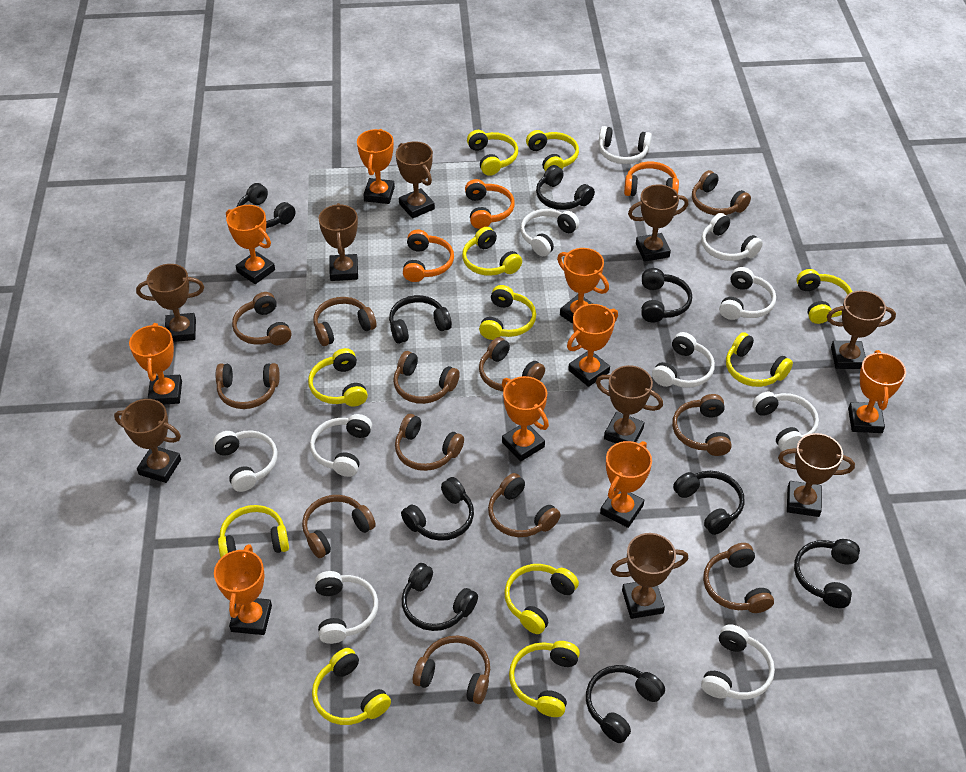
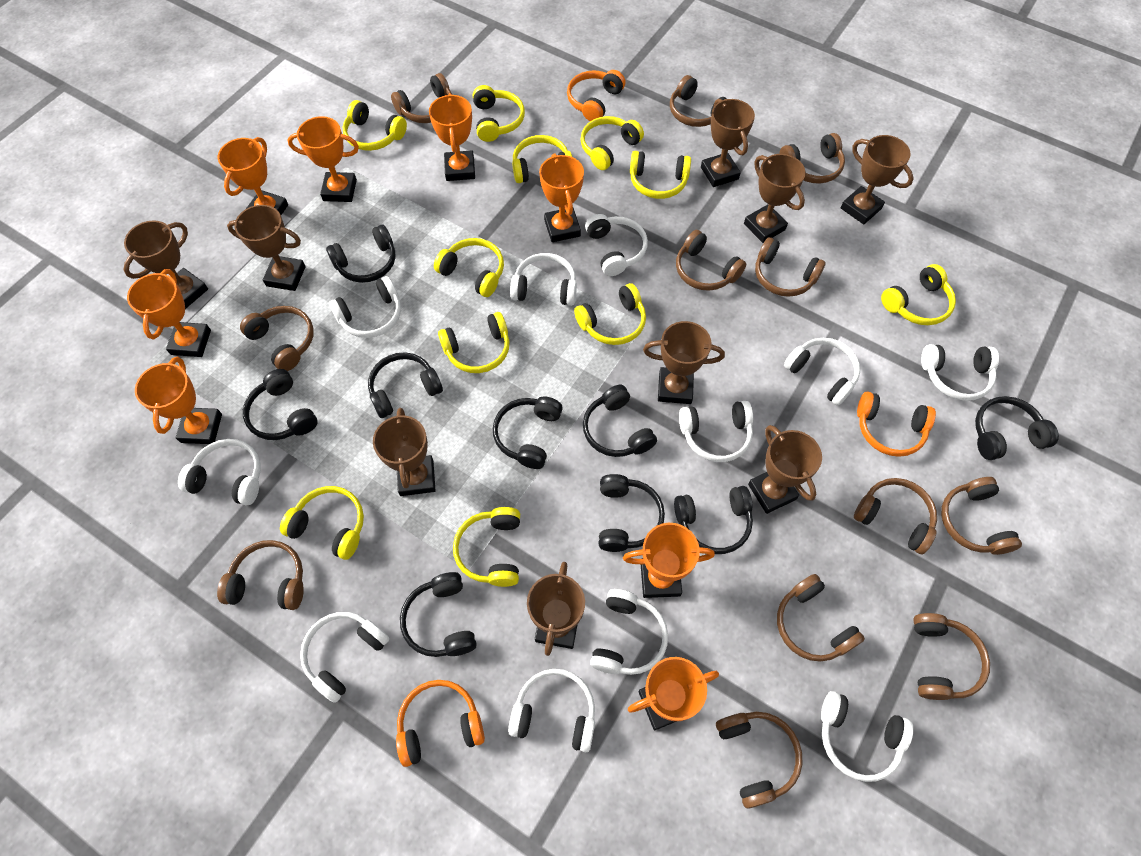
orange trophy: [129,323,182,404] [214,544,272,635] [226,205,275,284] [357,129,395,204] [502,376,549,461] [557,248,609,324] [567,304,618,387] [600,441,652,528] [848,350,906,433] = 9 -> [127,269,211,357] [135,357,222,444] [218,137,288,215] [288,116,359,202] [429,93,475,181] [539,153,584,242] [623,523,715,598] [628,657,719,730] = 8
white headphones: [213,430,277,492] [310,414,372,477] [315,571,378,644] [521,209,579,256] [599,126,652,164] [652,332,715,388] [701,213,763,261] [701,624,775,700] [719,267,776,320] [752,392,819,451] = 10 -> [178,439,261,505] [300,612,390,703] [329,276,401,338] [508,669,595,752] [510,253,577,306] [585,214,648,276] [590,589,668,675] [679,401,753,462] [784,338,860,406] [821,691,913,782] [921,344,999,401] = 11

